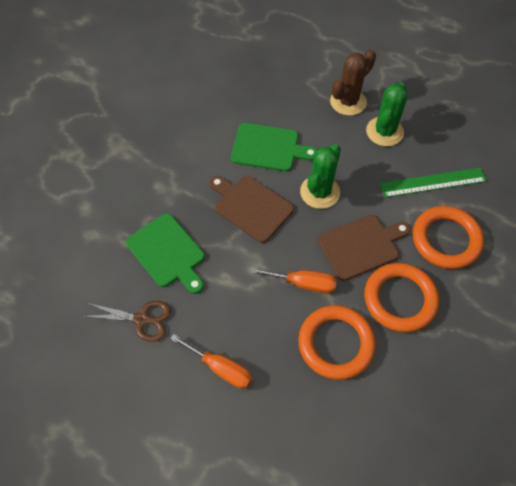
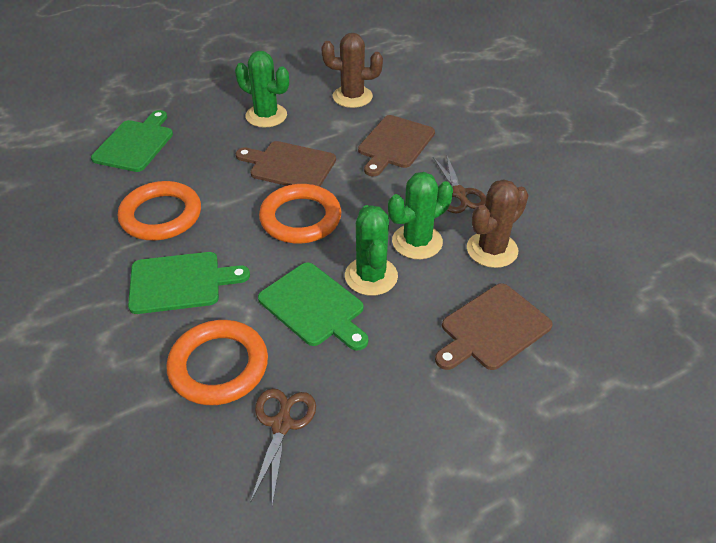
brown cactus: [330,49,376,116] = 1 -> [321,33,383,108] [467,179,529,268] = 2
brown cutting board: [209,176,294,243] [318,215,411,281] = 2 -> [236,141,336,187] [358,115,435,176] [435,283,553,370] = 3
brown scissors: [82,301,171,342] = 1 -> [250,388,316,505] [433,154,486,213] = 2
green cactus: [300,144,341,209] [366,82,407,146] = 2 -> [235,51,289,128] [345,205,398,296] [388,172,453,259] = 3
green cutting board: [126,213,205,294] [231,123,317,172] = 2 -> [91,110,173,172] [128,252,250,314] [258,262,368,351] = 3
green ruler: [380,167,487,198] = 1 -> none = 0
orange screwdriver: [170,334,252,389] [250,267,337,294] = 2 -> none = 0

